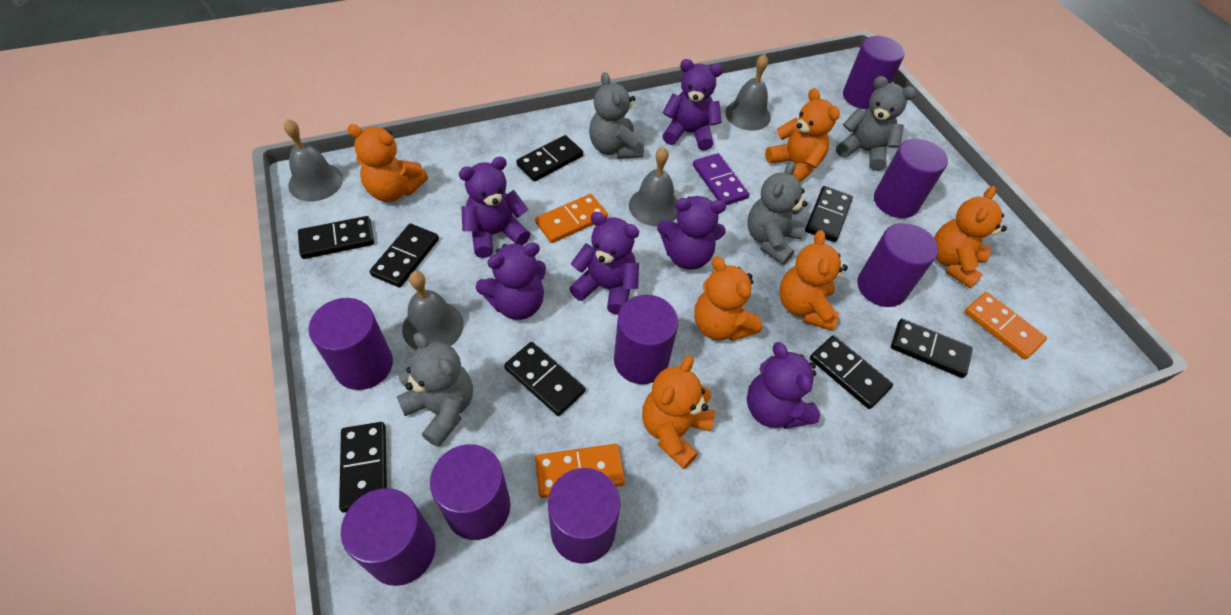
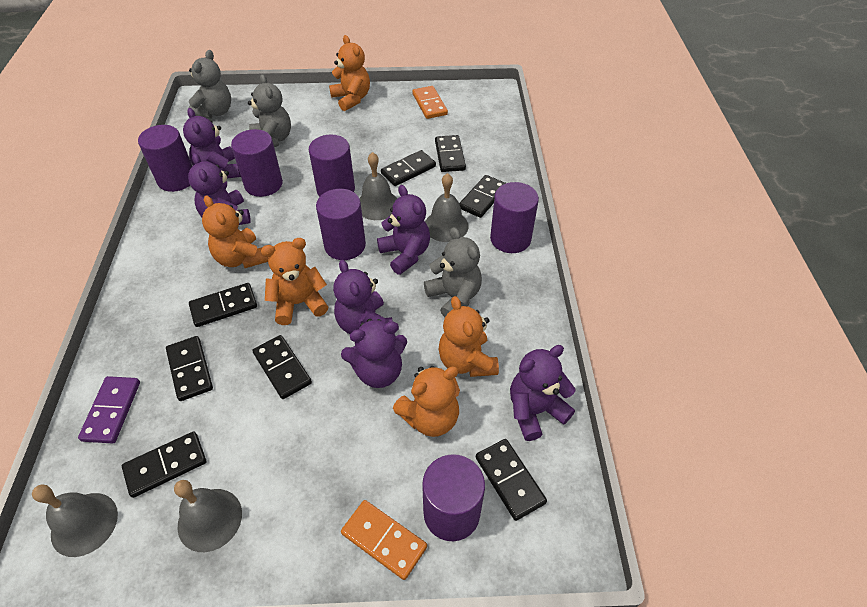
grey teddy bear: [397,333,473,447] [589,72,644,159] [747,162,808,265] [836,76,916,171] = 4 -> [189,50,231,119] [248,74,291,147] [424,227,482,318] = 3
orange domino: [535,194,608,243] [535,444,625,498] [964,292,1047,359] = 3 -> [341,500,427,580] [412,86,448,119] = 2
orange teddy bear: [347,124,428,202] [642,355,715,469] [694,256,762,341] [765,88,840,182] [779,230,848,331] [934,186,1007,289] = 6 -> [202,195,268,268] [261,238,328,325] [329,35,370,111] [393,366,460,437] [439,296,499,377] = 5
purple cylinder: [308,298,393,390] [341,488,436,586] [430,444,510,540] [548,468,621,564] [614,295,678,384] [843,36,905,109] [857,223,938,307] [874,138,948,218] = 8 -> [138,125,193,192] [231,129,283,197] [309,135,355,197] [316,189,366,260] [422,454,485,541] [490,182,539,253] = 6

